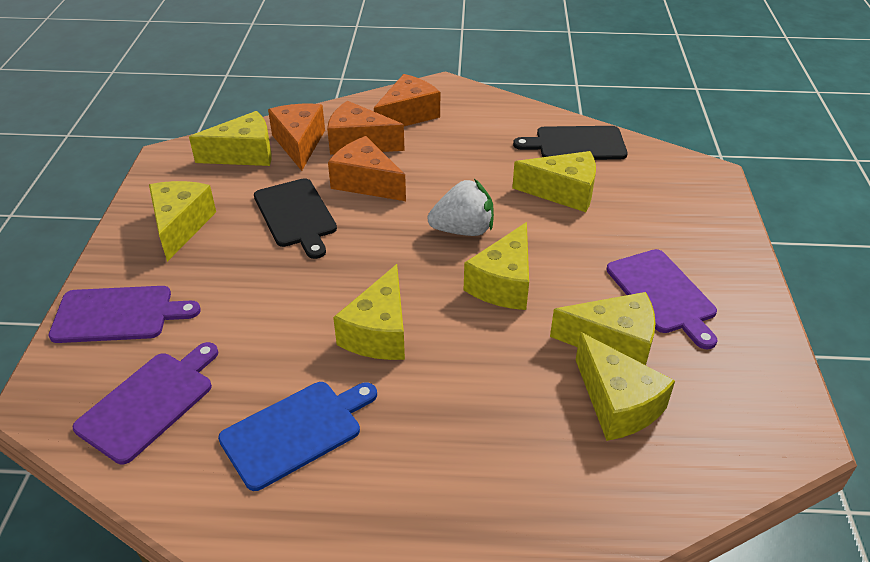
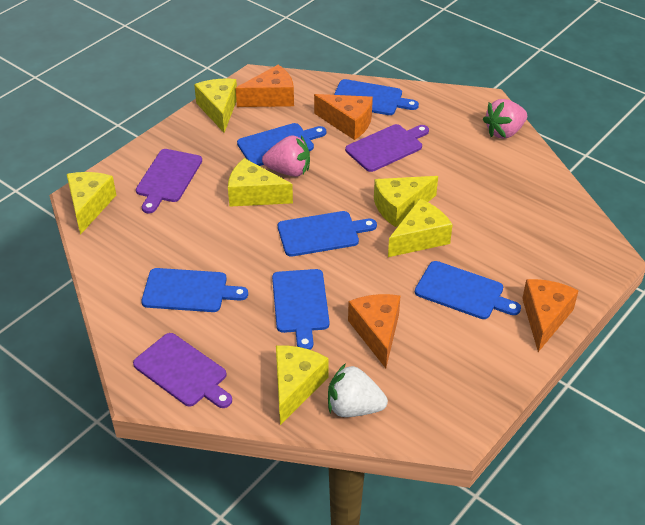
black cutting board: [254,178,337,259] [513,126,628,160] = 2 -> none = 0
blue cutting board: [218,382,377,491] = 1 -> [141,268,248,312] [237,123,326,166] [272,269,330,350] [278,211,377,257] [334,79,419,115] [415,261,521,319] = 6
pink strawberry: none = 0 -> [262,135,310,177] [483,99,527,139] = 2
yellow cheese: [149,181,216,262] [189,111,272,166] [333,264,405,360] [464,222,529,310] [512,151,596,212] [550,292,656,365] [576,332,675,441] = 7 -> [67,172,116,235] [194,78,237,133] [228,158,293,207] [276,345,329,425] [374,176,438,227] [388,199,453,257] = 6

